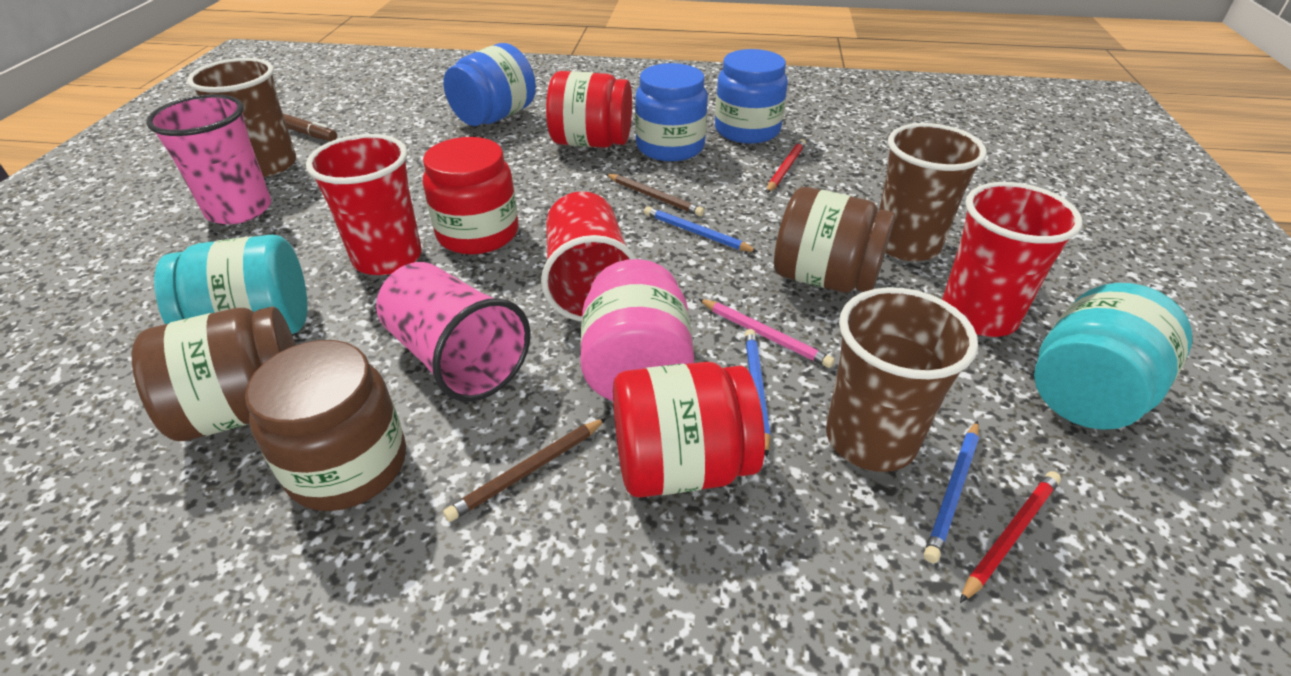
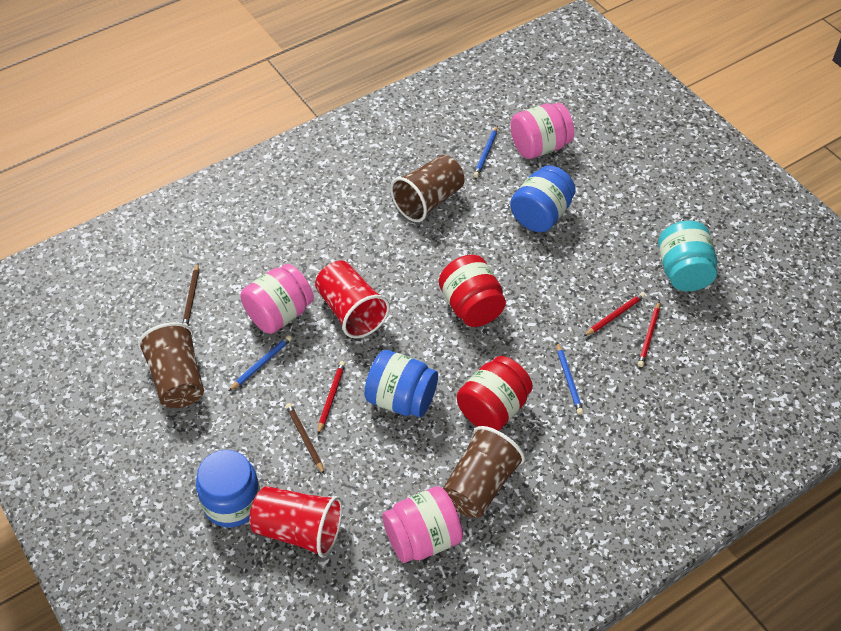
brown jar: [132,307,296,441] [245,340,406,511] [774,187,895,293] = 3 -> none = 0
brown marker: [283,114,337,141] = 1 -> none = 0
pink cup: [146,94,271,224] [376,262,530,402] = 2 -> none = 0
pink jar: [580,259,694,401] = 1 -> [241,264,314,334] [382,486,463,563] [510,103,574,159] = 3
pink pencil: [699,299,835,368] = 1 -> none = 0
red cup: [306,134,422,275] [541,191,637,322] [942,182,1083,337] = 3 -> [249,486,342,557] [315,260,390,338] = 2
red jar: [423,137,518,254] [546,71,632,148] [613,362,765,498] = 3 -> [439,255,506,327] [457,356,533,431] = 2
red pencil: [767,139,806,193] [960,471,1061,603] = 2 -> [318,361,346,434] [583,292,645,337] [638,301,660,367] = 3
turquoise jar: [154,235,307,334] [1034,283,1192,430] = 2 -> [658,221,717,291] = 1

